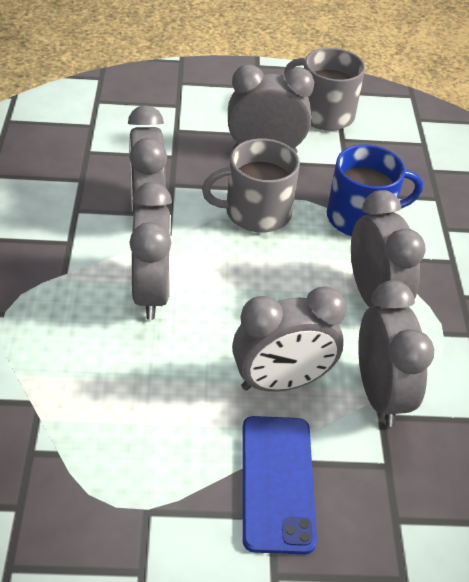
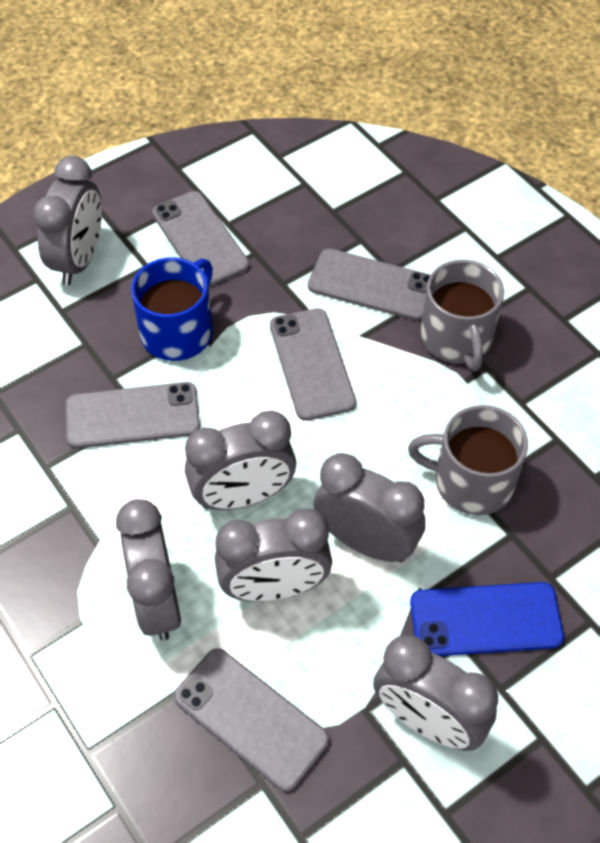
grey phone: none = 0 -> [65,382,200,449] [152,191,249,287] [174,648,329,792] [270,308,356,421] [308,248,430,321] = 5

